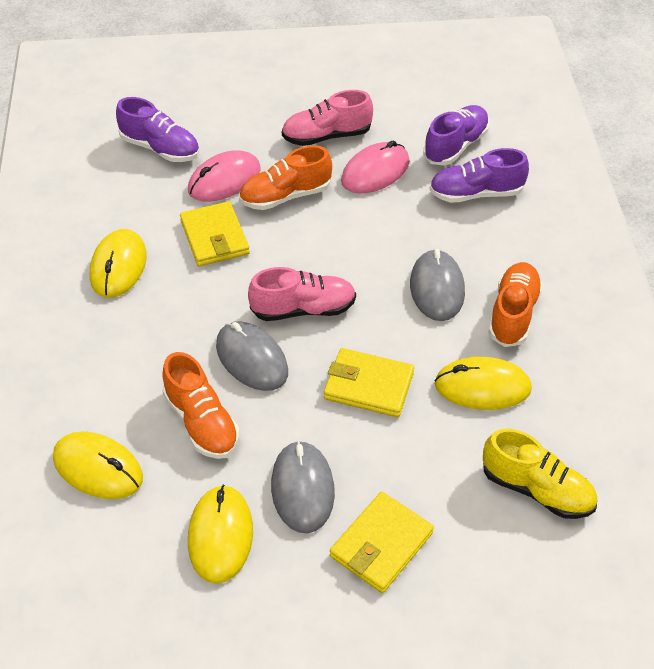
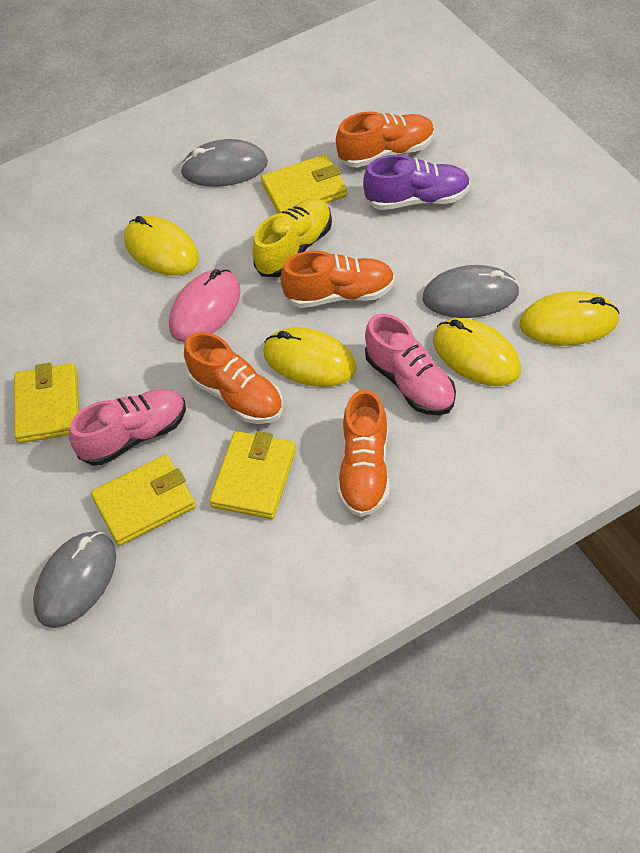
orange shoe: [162,352,240,459] [239,145,332,210] [488,262,543,347] = 3 -> [184,332,283,424] [281,251,395,308] [336,111,435,168] [337,389,390,517] = 4
pink mouse: [188,150,261,201] [341,141,409,193] = 2 -> [169,269,241,342] = 1
purple shoe: [116,97,199,162] [423,105,489,166] [429,148,529,203] = 3 -> [363,155,471,210] = 1
yellow wallet: [180,201,250,266] [324,348,414,417] [330,492,434,593] = 3 -> [14,363,79,443] [91,455,196,546] [209,431,296,519] [261,154,347,214] = 4

